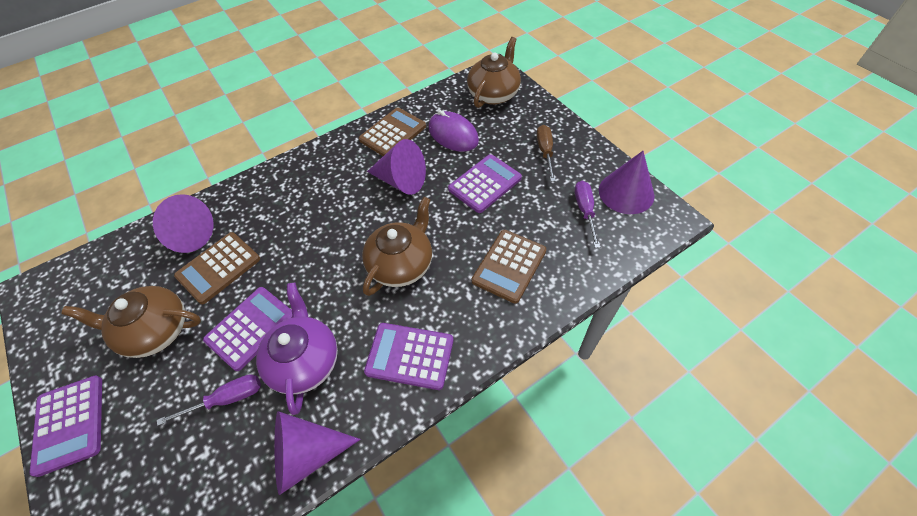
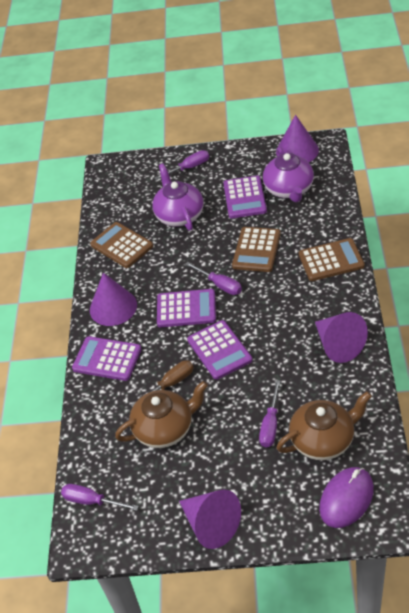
brown teapot: [61,286,201,358] [362,197,432,296] [467,37,521,108] = 3 -> [115,381,208,448] [277,391,372,460] = 2
purple screwdriver: [157,374,261,426] [575,181,600,248] = 2 -> [61,484,139,511] [155,150,209,180] [185,262,242,295] [259,380,280,447] = 4
purple teapot: [256,283,338,415] = 1 -> [152,163,204,231] [263,146,314,202] = 2

